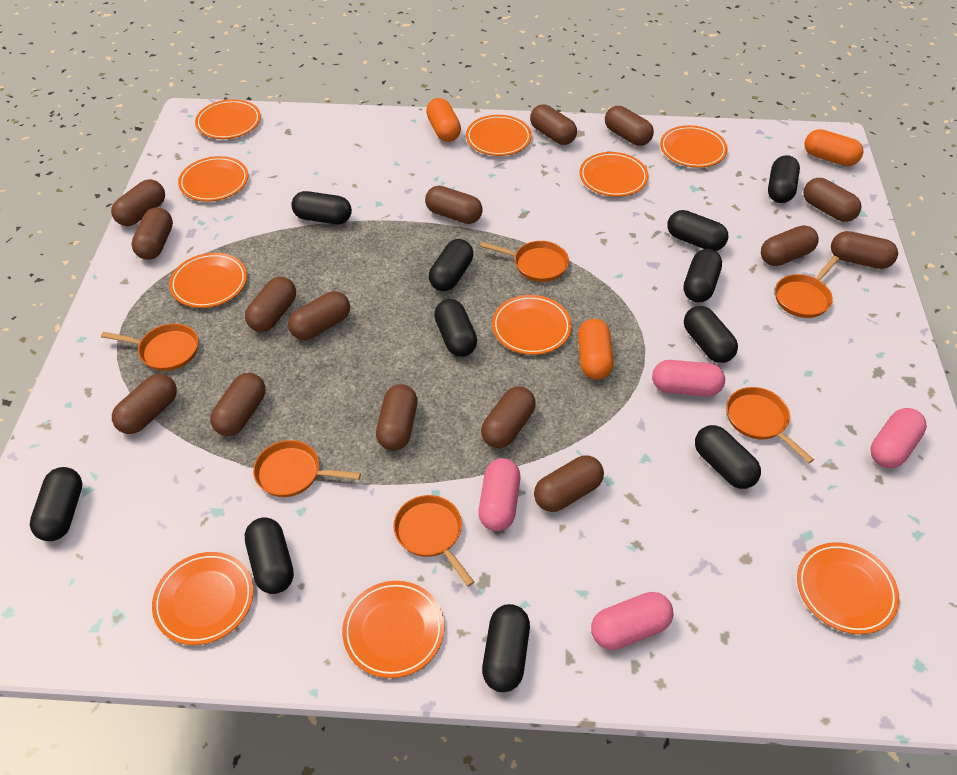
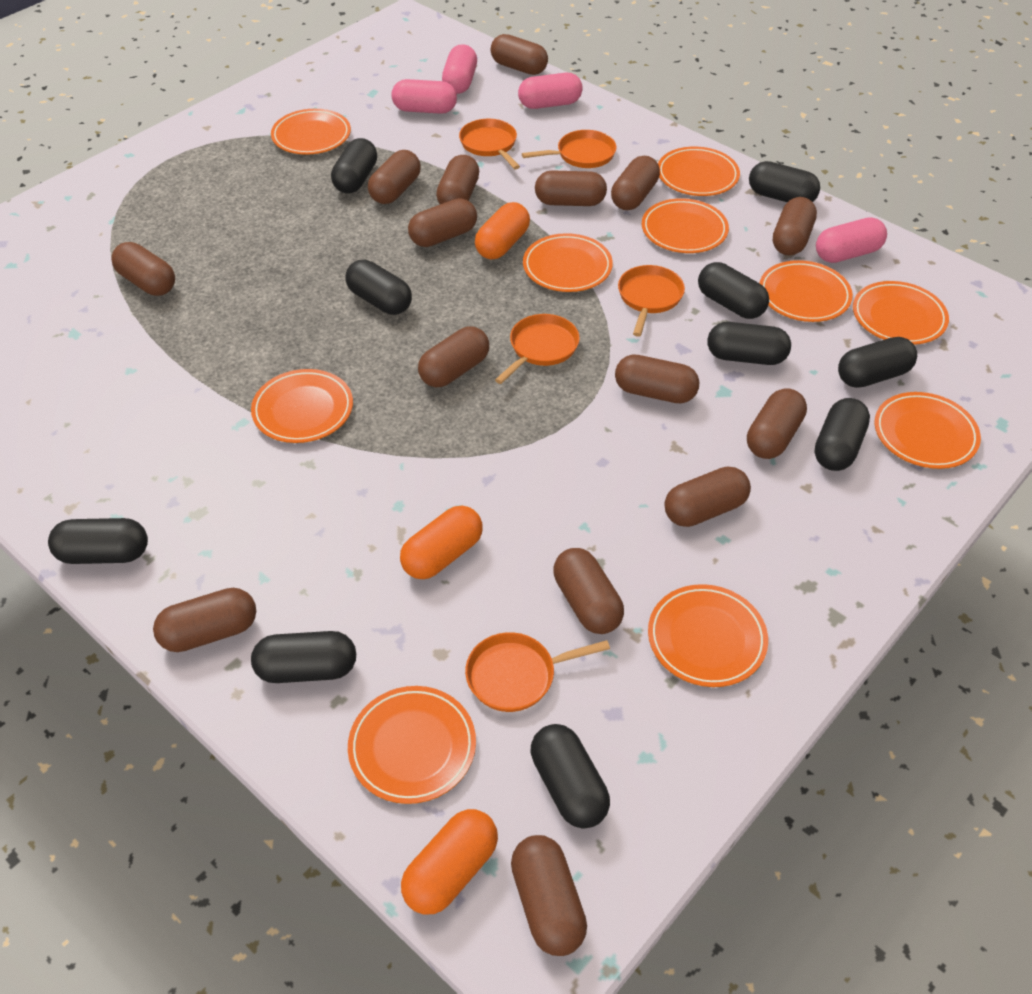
black capsule: [30,467,83,541] [244,517,294,594] [291,191,352,224] [429,239,473,291] [434,299,477,357] [482,604,530,692] [667,210,728,251] [683,249,722,302] [684,306,738,363] [695,425,761,489] [768,155,800,203] = 11 -> [48,518,148,564] [251,631,356,683] [331,138,377,194] [346,260,412,315] [531,724,610,828] [698,262,769,319] [707,322,791,365] [749,161,820,202] [814,398,870,471] [838,337,917,388] = 10
orange pan: [101,323,198,371] [253,440,361,497] [393,495,474,586] [480,241,569,282] [726,387,814,463] [775,256,839,318] = 6 -> [459,119,520,169] [465,632,610,712] [495,314,580,384] [522,130,617,168] [618,265,685,337] = 5

